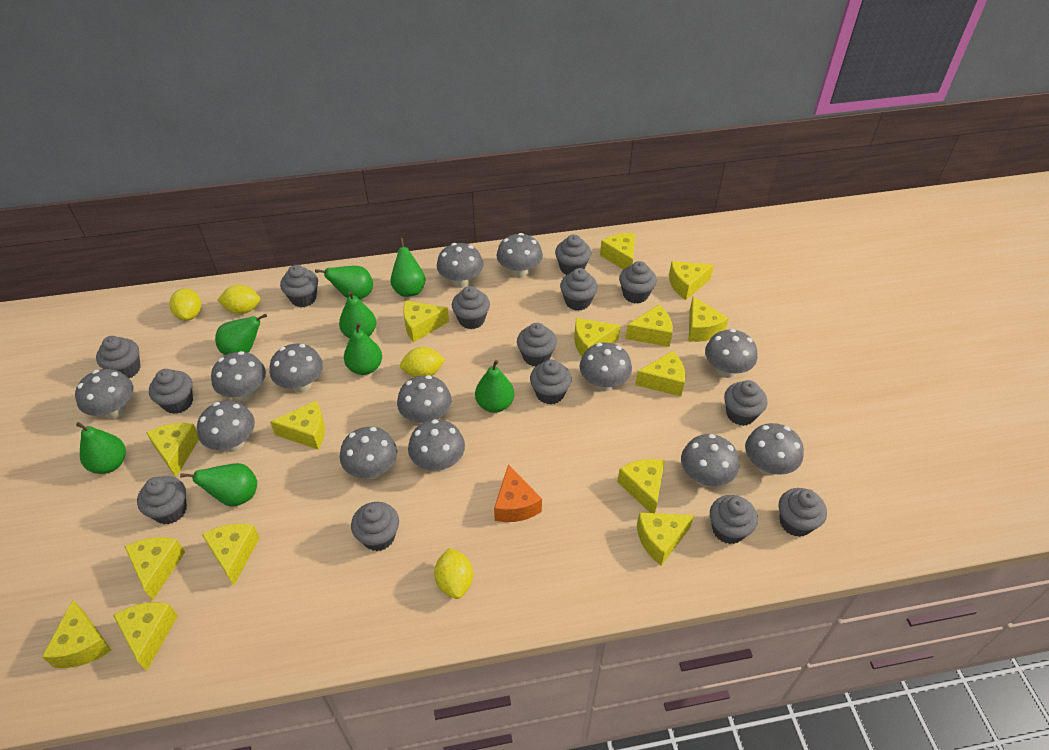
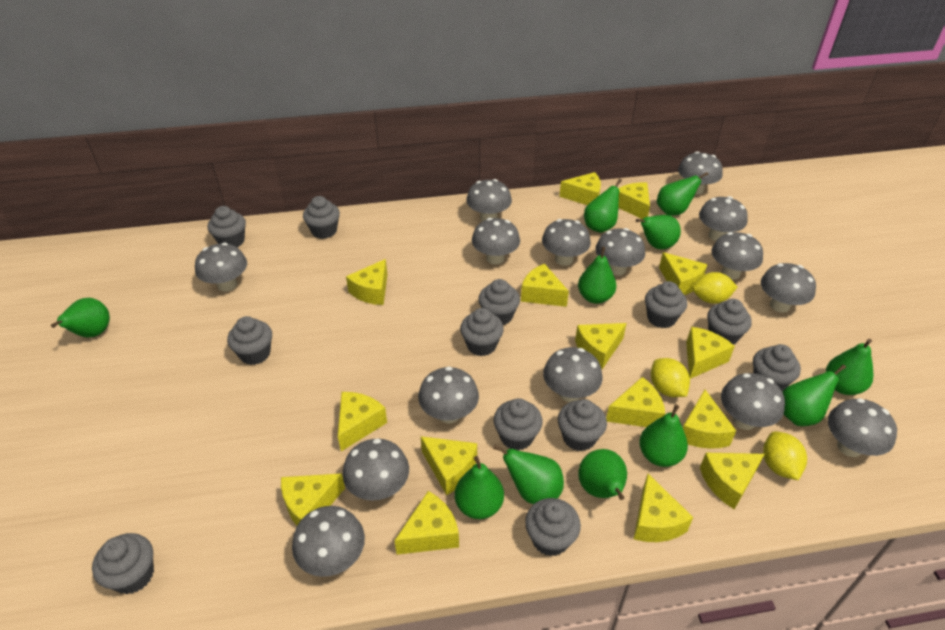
green pear: [76,422,126,474] [180,463,257,507] [215,314,267,355] [315,266,373,299] [339,291,376,339] [344,323,382,375] [390,238,426,297] [475,360,514,413] = 8 -> [51,298,110,338] [455,456,504,519] [493,445,564,504] [578,247,616,304] [578,449,627,500] [584,179,622,233] [636,215,681,249] [639,404,688,467] [657,172,708,216] [783,364,846,426] [826,339,874,395] = 11
grey cupcake: [96,336,141,378] [137,476,187,524] [149,369,193,414] [280,265,318,307] [351,502,399,551] [452,286,490,329] [517,323,557,367] [530,360,571,404] [555,235,591,275] [560,268,598,311] [619,261,657,304] [710,495,758,544] [724,380,767,426] [779,488,827,537] = 14 -> [92,533,154,594] [208,206,246,247] [227,316,272,365] [303,196,340,239] [460,308,504,356] [478,279,520,325] [494,398,543,451] [525,498,581,556] [558,399,607,451] [645,281,687,328] [707,299,752,345] [753,344,801,391] = 12
grey mushroom: [75,369,133,419] [197,401,255,452] [211,351,266,401] [270,344,323,393] [340,427,397,479] [397,375,451,424] [408,419,465,472] [437,243,483,288] [497,233,543,278] [579,342,632,391] [681,434,739,487] [705,329,758,378] [745,423,804,476] = 13 -> [195,243,247,292] [292,506,365,577] [343,438,409,501] [418,367,479,424] [466,179,512,221] [472,218,520,265] [542,219,591,266] [543,347,603,402] [595,228,645,276] [678,151,723,195] [699,196,748,241] [711,232,763,280] [721,373,785,430] [761,263,816,313] [828,398,897,457] = 15
orange cheese: [494,464,542,522] = 1 -> none = 0
yellow lemon: [169,288,201,321] [218,285,260,314] [400,347,446,377] [434,548,473,599] = 4 -> [651,358,690,397] [692,272,738,304] [763,431,807,480] = 3

